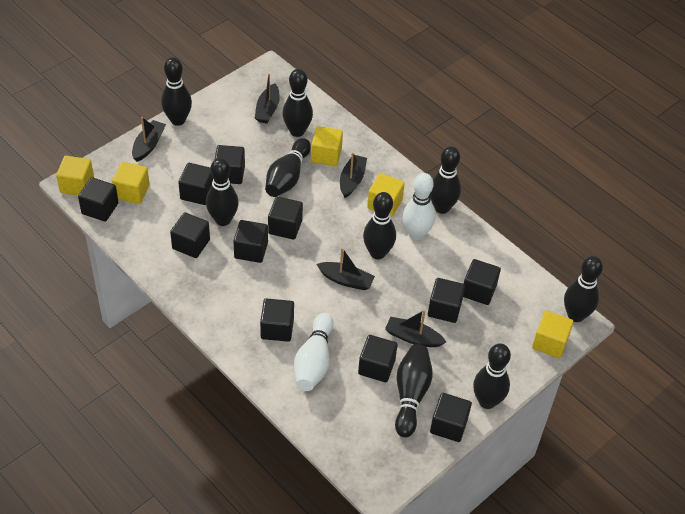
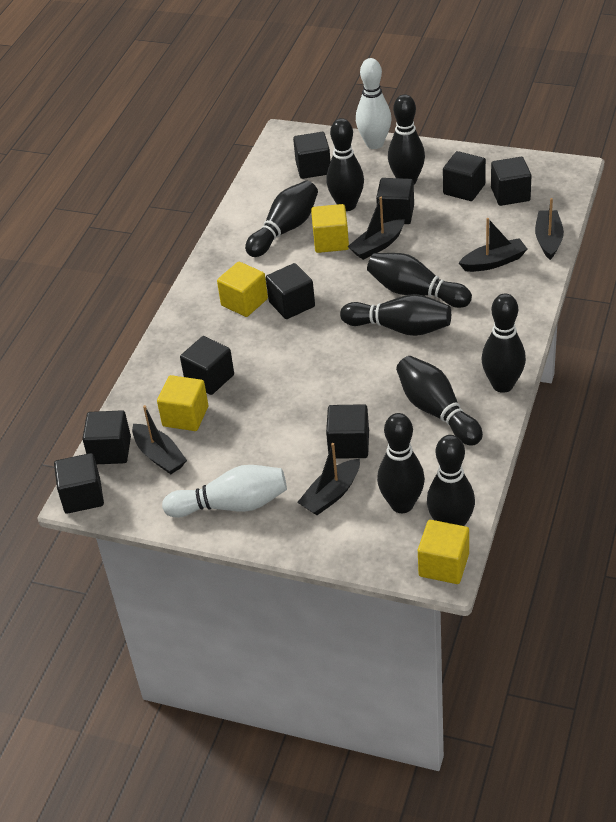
black cube: [78,177,118,222] [170,212,210,258] [178,163,213,205] [215,145,245,184] [233,220,268,263] [260,298,294,342] [268,196,303,240] [358,335,398,382] [428,278,465,323] [430,393,472,442] [463,259,501,305] = 11 -> [54,453,104,514] [82,410,131,464] [180,336,234,395] [266,263,315,319] [293,132,331,179] [326,404,369,459] [376,178,414,224] [443,151,486,201] [491,157,532,206] = 9
yellow cube: [56,156,94,196] [112,162,150,204] [311,126,343,166] [367,173,405,217] [532,311,574,358] = 5 -> [157,375,208,431] [217,262,268,317] [311,204,349,253] [418,520,469,584] = 4

